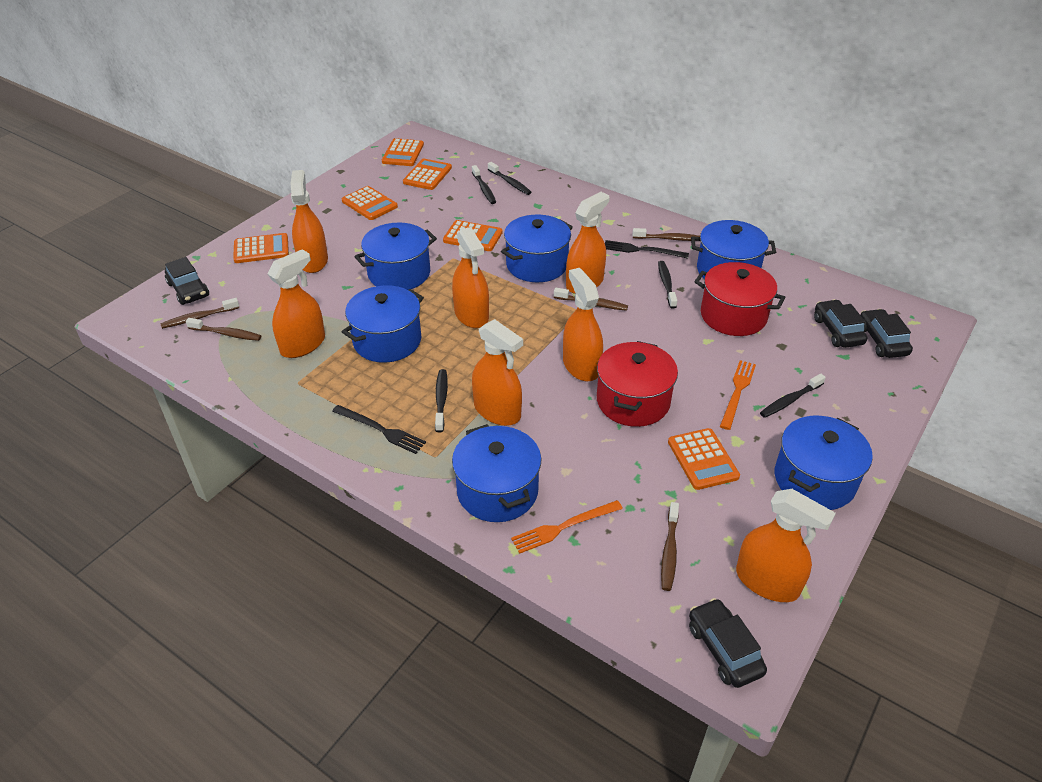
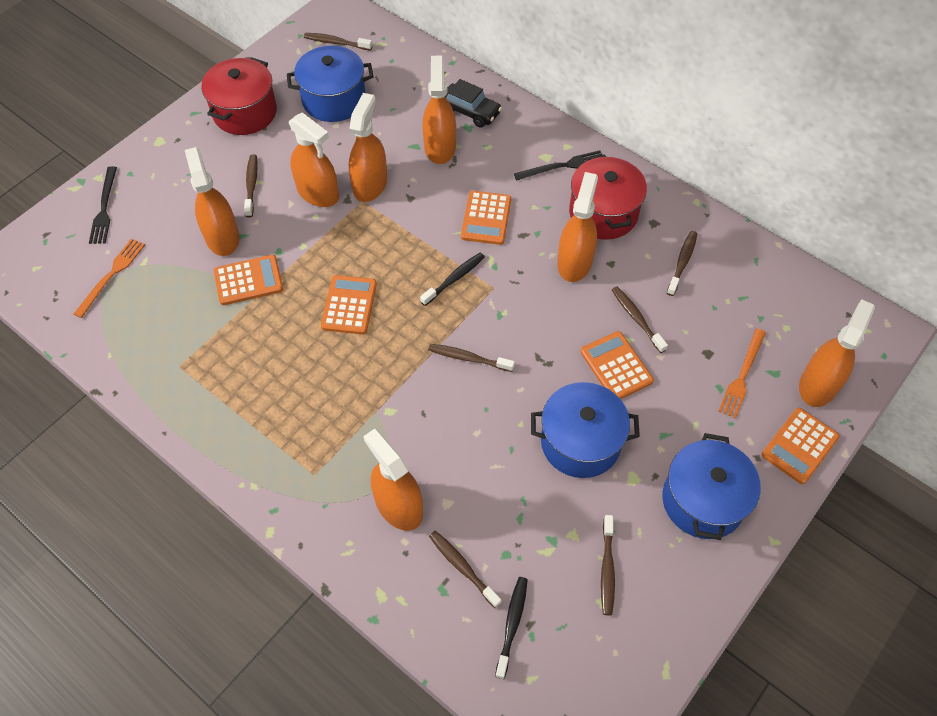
black car: [165,257,209,305] [689,598,767,688] [814,299,867,348] [860,309,913,358] = 4 -> [445,79,502,128] = 1
black toothbrush: [435,369,448,432] [472,165,496,204] [488,162,532,195] [658,261,677,309] [760,374,826,418] = 5 -> [420,253,485,306] [495,577,528,679] = 2
blue pot: [342,285,424,363] [354,223,437,290] [452,424,541,522] [501,214,573,282] [691,220,776,279] [775,416,873,510] = 6 -> [287,46,373,122] [531,382,640,478] [662,433,761,540] = 3
brown toothbrush: [160,298,239,329] [186,318,261,341] [554,288,628,311] [632,228,700,241] [661,502,679,591] = 5 -> [244,154,258,217] [304,33,372,51] [428,344,515,372] [429,531,502,608] [601,515,615,616] [612,286,668,353] [667,231,697,296] = 7
orange calculator: [233,233,289,263] [342,186,398,220] [382,138,424,166] [403,159,452,190] [443,220,503,251] [668,428,740,490] = 6 -> [214,255,283,305] [321,275,377,335] [461,191,511,245] [581,331,654,399] [761,408,840,484] = 5

